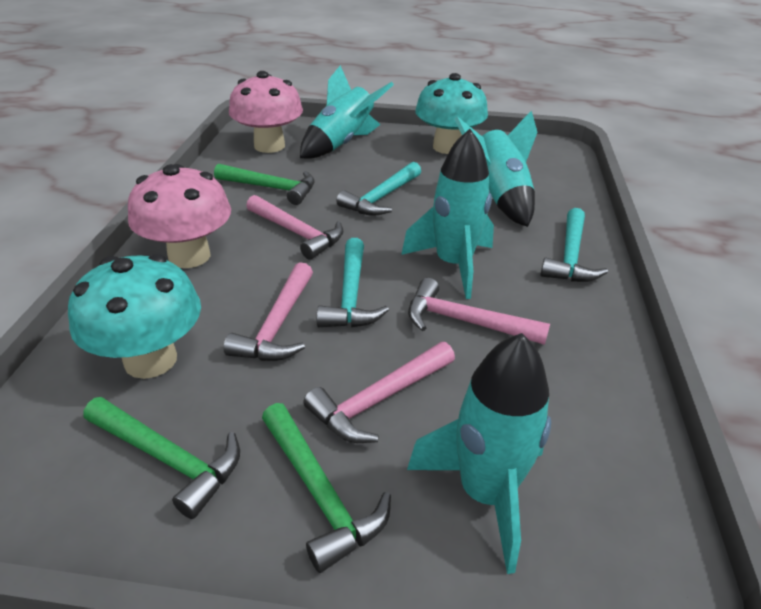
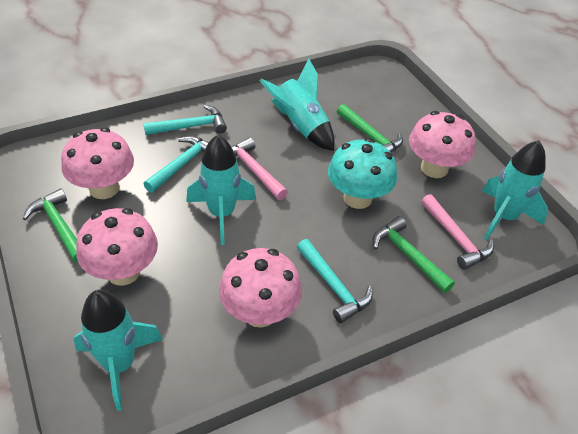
pink hammer: [224,262,313,361] [246,195,343,259] [303,342,455,443] [408,278,550,345] = 4 -> [232,137,288,200] [421,194,494,270] = 2
pink mushroom: [128,164,231,268] [229,71,303,153] = 2 -> [61,128,134,199] [76,208,158,286] [219,248,302,328] [409,111,476,178] = 4
turquoise mushroom: [68,254,201,379] [415,73,488,154] = 2 -> [328,138,397,209] = 1

